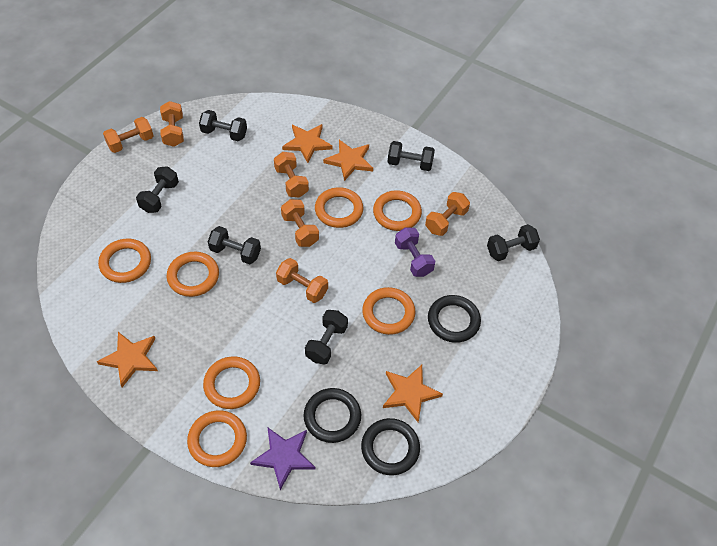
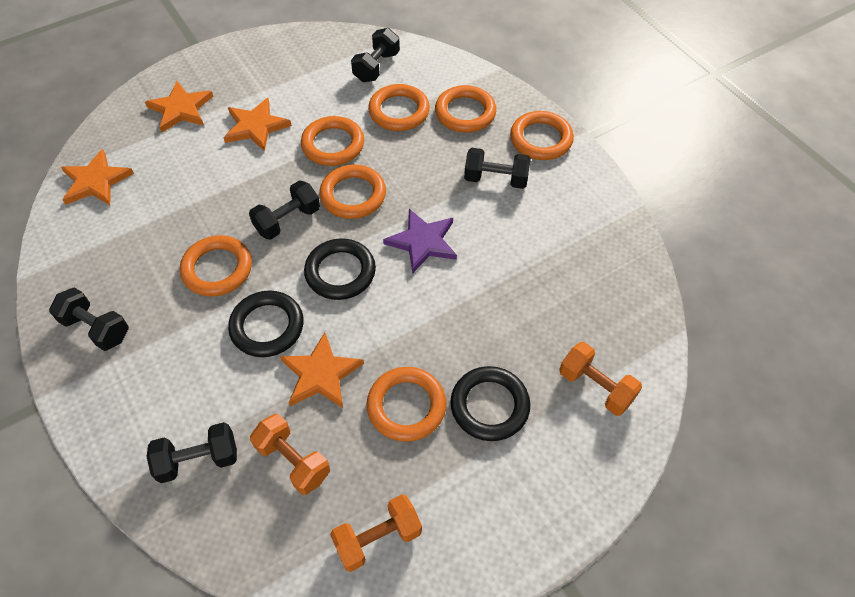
black dumbbell: [136,166,179,213] [199,110,247,141] [208,226,261,264] [305,310,348,364] [388,141,435,171] [487,224,540,261] = 6 -> [49,287,129,351] [146,422,237,483] [249,180,320,240] [351,28,400,82] [464,148,531,189] = 5
orange dumbbell: [103,117,153,153] [160,101,184,147] [274,152,309,197] [276,258,328,303] [281,199,319,247] [425,192,470,236] = 6 -> [250,414,330,495] [330,494,422,572] [559,342,642,416] = 3
purple dumbbell: [395,227,435,277] = 1 -> none = 0

